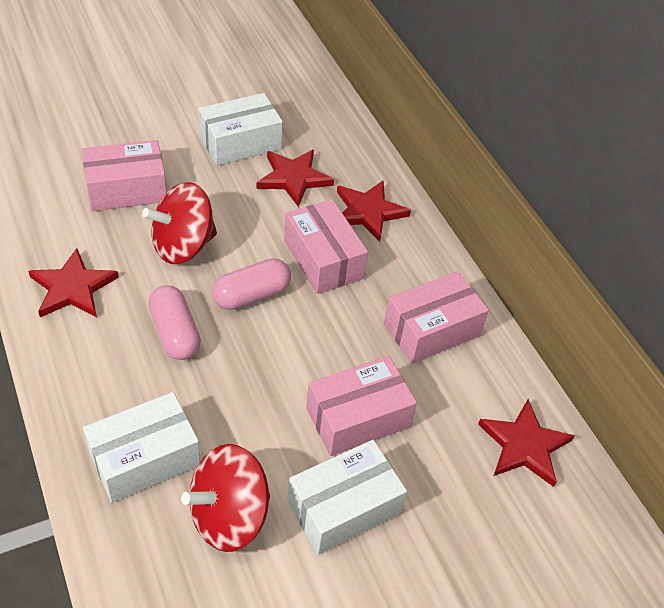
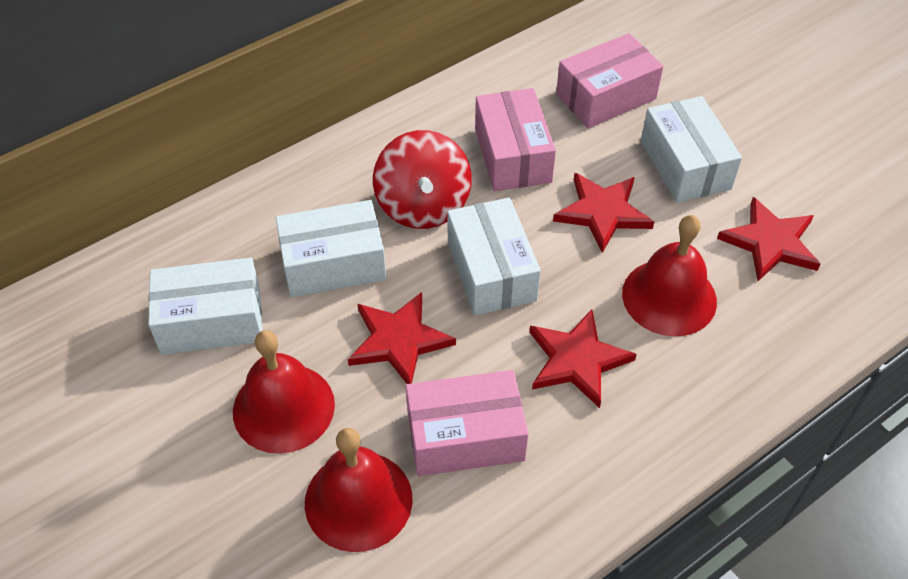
pink box: [82,140,167,211] [284,199,368,294] [306,356,417,456] [384,271,489,364] = 4 -> [406,370,528,476] [475,88,556,191] [556,33,663,128] = 3
pink capsule: [148,285,201,360] [212,258,291,310] = 2 -> none = 0
red bell: none = 0 -> [233,330,335,454] [305,428,413,552] [622,215,717,337] = 3
red spinning top: [142,182,217,264] [181,444,270,552] = 2 -> [373,130,472,229] = 1
white box: [83,392,200,503] [198,93,283,166] [287,440,407,555] = 3 -> [148,258,262,355] [276,200,386,297] [447,198,541,316] [641,96,742,203] = 4

